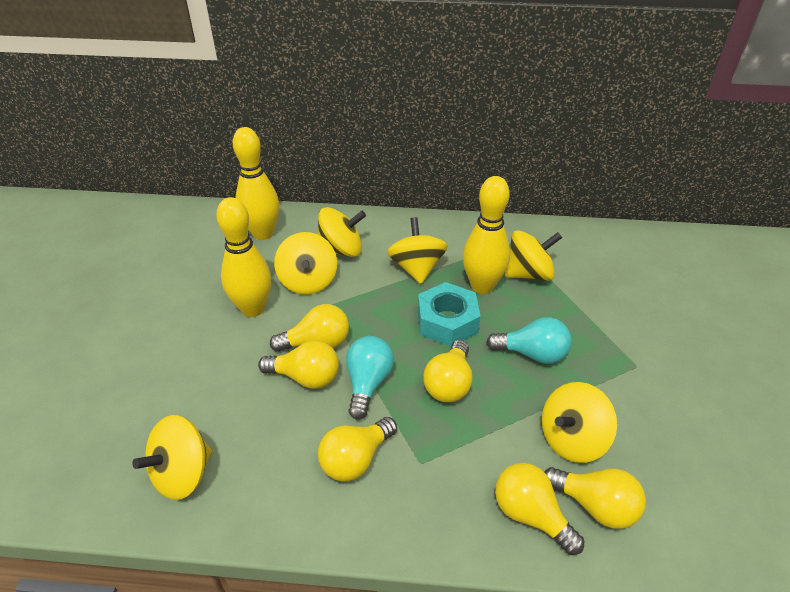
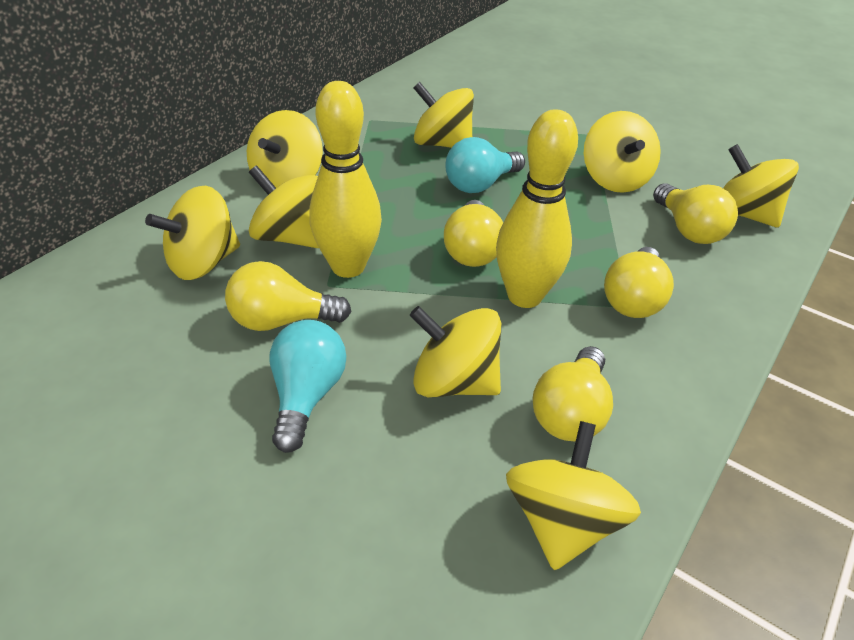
turquoise nut: [418,282,481,347] = 1 -> none = 0
yellow bowling pin: [216,197,271,317] [233,127,279,240] [463,176,510,294] = 3 -> [309,81,382,278] [496,109,578,308] = 2
yellow light bulb: [258,340,339,389] [270,304,349,352] [318,417,397,482] [423,340,473,402] [495,463,584,555] [544,467,646,529] = 6 -> [225,261,352,331] [444,200,503,267] [533,346,613,441] [604,247,674,318] [653,183,738,244] = 5
yellow spinning top: [132,415,212,500] [274,232,337,294] [318,207,366,257] [387,217,448,284] [505,230,562,281] [542,382,617,463] = 6 -> [145,186,240,280] [247,110,323,188] [249,165,319,248] [410,306,501,398] [413,82,474,148] [506,421,641,570] [584,111,661,193] [723,144,799,227] = 8

